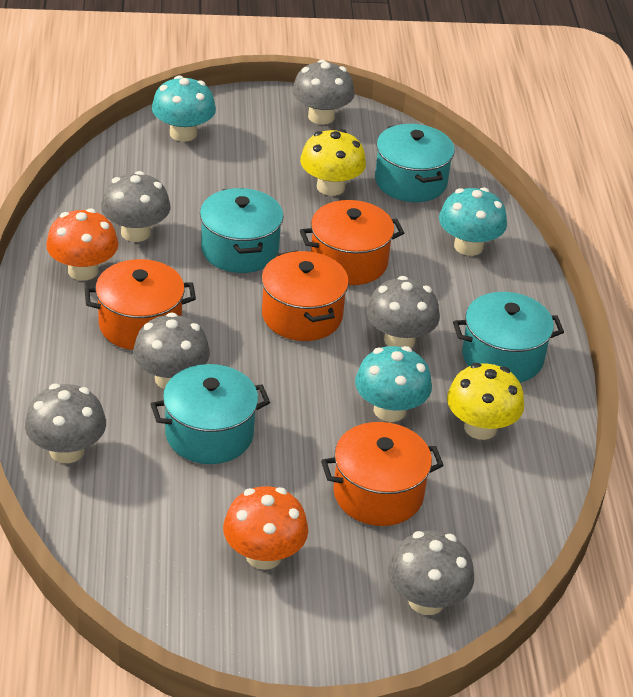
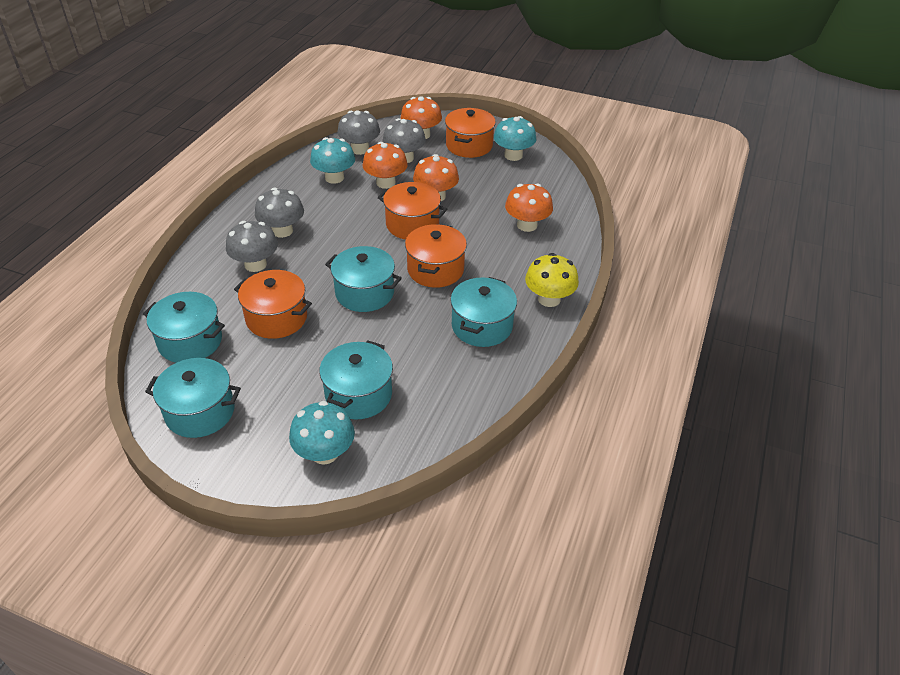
grey mushroom: [25,383,106,463] [101,171,171,242] [133,313,210,389] [292,60,355,125] [367,276,440,348] [388,530,474,615] = 6 -> [226,221,278,272] [255,188,304,238] [337,110,380,155] [382,118,426,163] = 4
orange mushroom: [46,208,118,281] [223,486,308,570] = 2 -> [363,142,408,189] [401,96,442,139] [413,154,459,201] [505,183,553,232] = 4
turquoise pot: [151,364,270,464] [200,188,284,273] [375,124,455,202] [453,292,564,383] = 4 -> [143,292,225,363] [145,358,241,438] [319,340,393,419] [325,246,402,312] [450,277,517,347] = 5
yellow mushroom: [300,129,366,196] [447,363,524,440] = 2 -> [525,253,579,307] = 1

